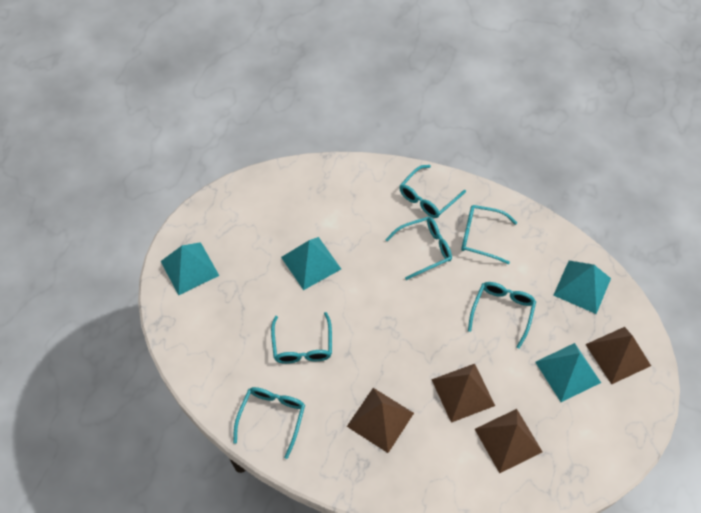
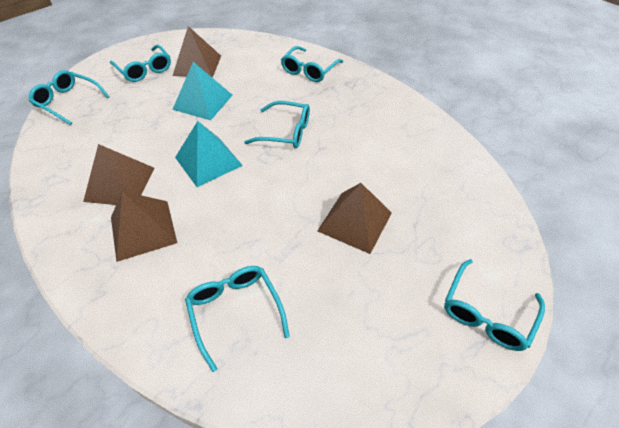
turquoise pyramid: [161,242,219,295] [281,237,341,290] [535,343,601,402] [553,261,611,314] = 4 -> [172,62,233,120] [175,121,243,187] = 2

